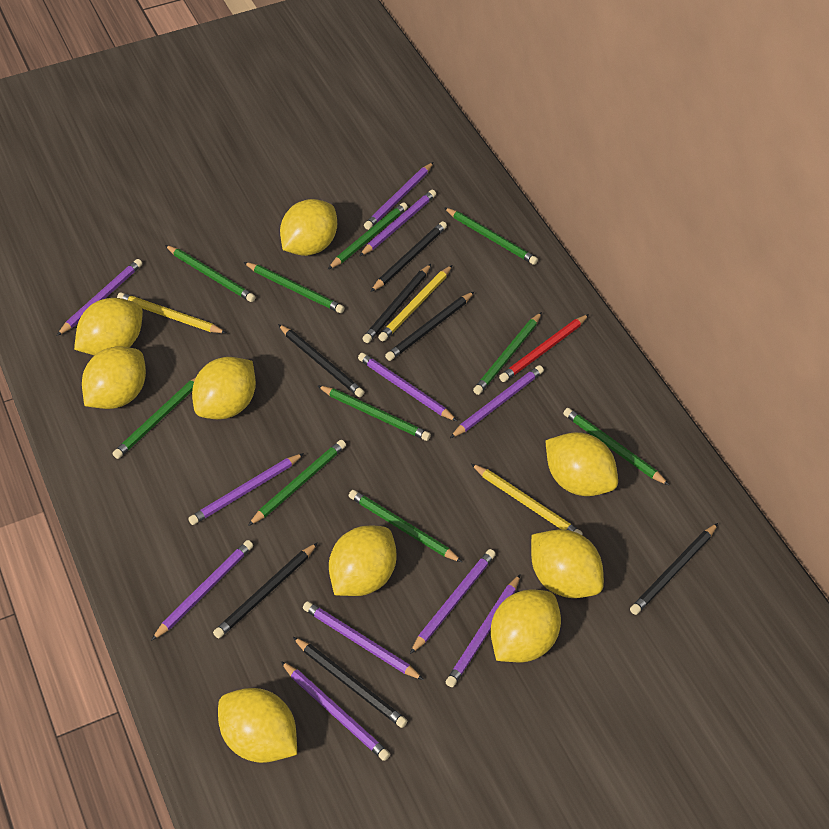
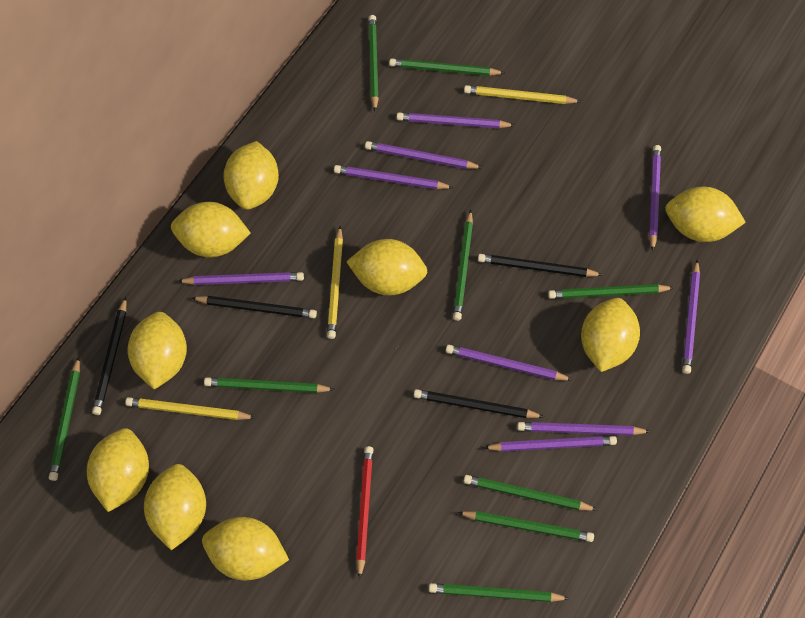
black pencil: [213,542,318,638] [278,324,364,397] [293,637,407,728] [362,264,431,343] [371,221,447,292] [385,292,474,361] [630,523,718,615] = 7 -> [92,297,126,415] [192,296,317,318] [414,389,544,418] [478,254,603,277] = 4
green pencil: [113,378,195,459] [165,245,255,302] [244,262,344,313] [248,440,346,526] [317,385,431,441] [328,202,408,269] [349,490,462,562] [444,207,538,265] [473,312,542,395] [563,408,669,485] = 10 -> [49,357,80,481] [204,377,335,393] [368,15,379,111] [389,58,505,76] [429,583,570,602] [453,210,473,321] [458,511,594,542] [464,475,597,511] [548,284,674,299] = 9
purple pencil: [57,259,142,336] [151,540,253,641] [188,453,304,525] [281,661,390,761] [303,601,424,680] [358,353,457,421] [359,190,436,257] [364,162,434,230] [410,549,496,654] [446,574,521,687] [450,365,544,438] = 11 -> [178,272,304,285] [334,165,454,189] [365,141,483,169] [397,112,515,128] [446,345,572,381] [483,436,617,452] [517,422,651,436] [649,145,661,251] [682,260,700,374] = 9

